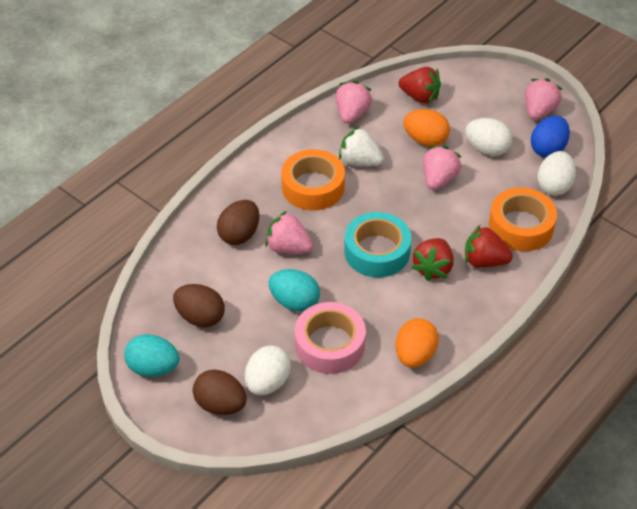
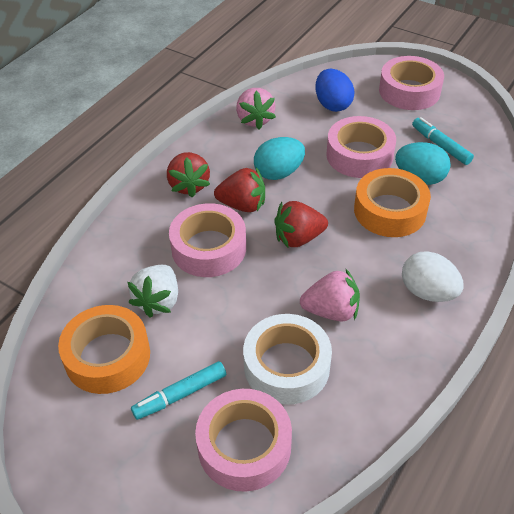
brown egg: [173,284,225,327] [193,369,247,415] [217,200,259,245] = 3 -> none = 0
orange egg: [396,318,439,367] [403,109,450,146] = 2 -> none = 0
pink strawberry: [265,211,313,254] [336,81,372,124] [423,146,462,190] [525,78,562,120] = 4 -> [236,88,276,129] [300,269,360,322] = 2
pink tape: [295,302,366,374] = 1 -> [169,203,246,277] [195,389,292,492] [326,116,396,178] [379,56,444,110] = 4
turquoise marker: none = 0 -> [131,361,226,420] [412,117,474,165] = 2
turquoise tape: [344,212,411,277] = 1 -> none = 0
white egg: [245,345,291,395] [465,118,512,156] [537,151,576,196] = 3 -> [402,251,464,302] = 1
white tape: none = 0 -> [243,314,332,405] = 1

